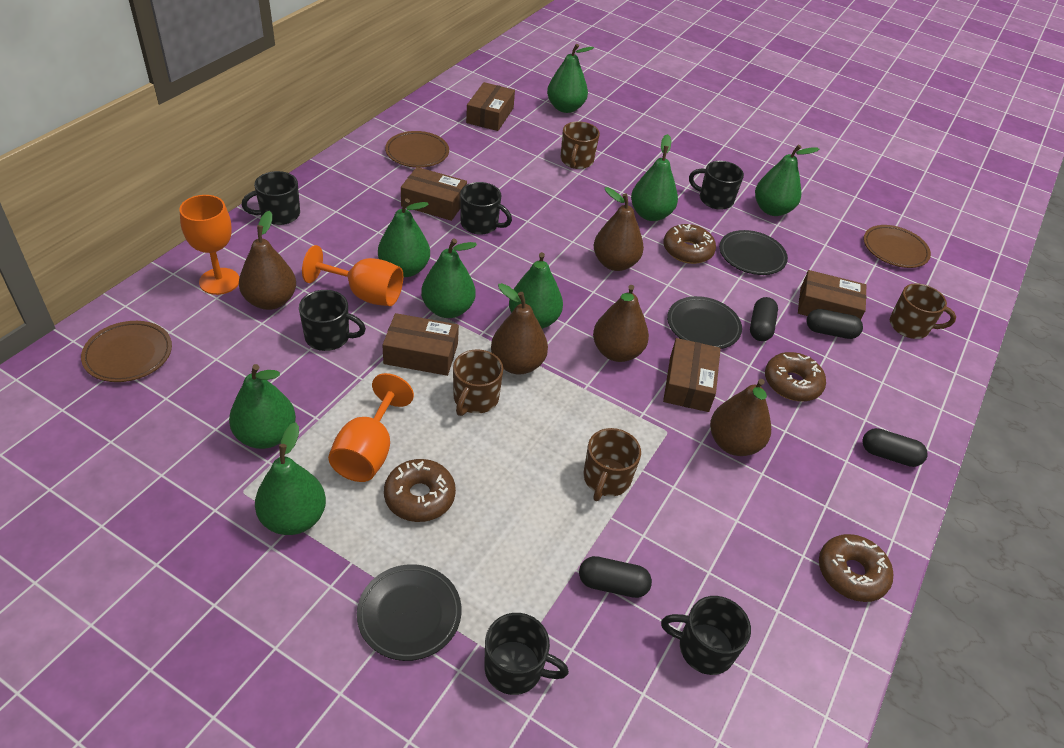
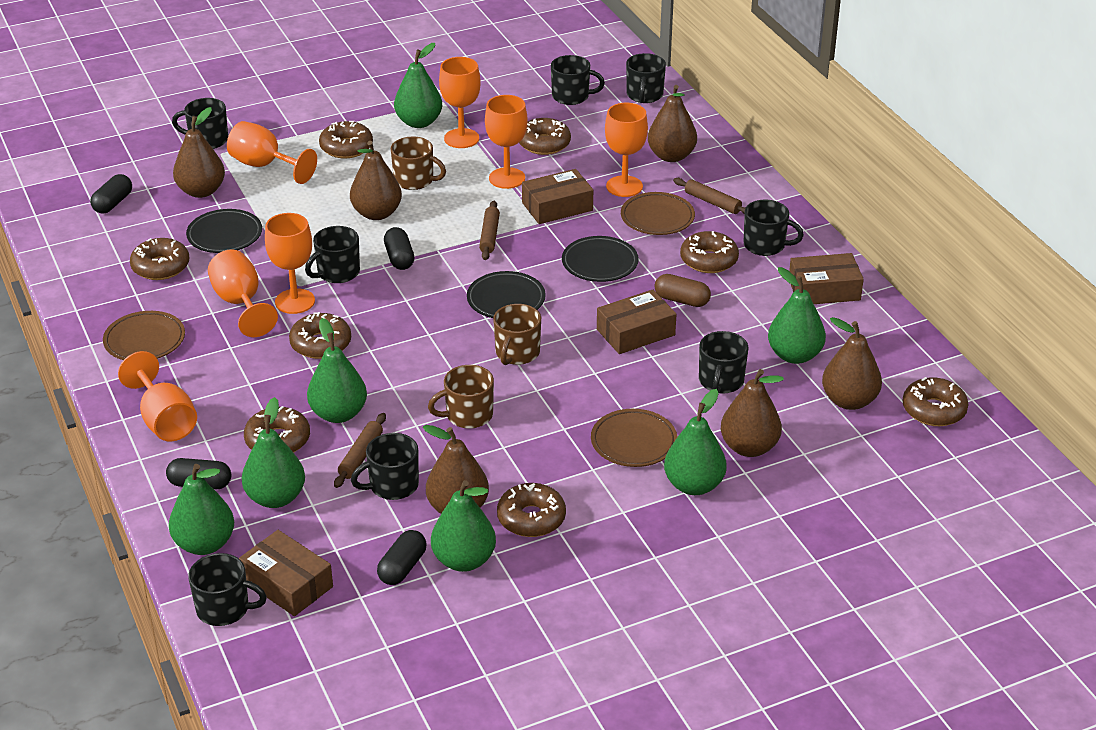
black mug: [242,171,300,225] [299,290,366,351] [460,182,512,235] [484,613,569,695] [661,596,751,675] [689,161,744,210] = 6 -> [172,98,228,149] [188,553,267,626] [305,226,360,283] [351,433,419,500] [551,55,605,105] [626,53,666,103] [699,331,749,394] [744,200,804,256] = 8
brown box: [382,313,459,376] [401,167,467,221] [466,82,515,131] [663,338,721,412] [798,270,866,320] = 5 -> [239,530,333,616] [522,169,593,224] [597,290,676,354] [789,253,864,304] = 4
brown capsule: none = 0 -> [655,274,711,307] = 1
brown donut: [384,459,456,522] [663,224,716,264] [765,352,826,401] [819,534,893,602] = 4 -> [130,238,189,280] [244,406,310,453] [289,312,351,359] [319,121,373,158] [497,483,566,537] [519,118,571,155] [680,231,739,273] [902,377,969,426] = 8
brown mug: [453,349,503,416] [560,121,600,169] [584,428,641,501] [890,283,956,339] = 4 -> [391,136,446,190] [428,365,494,429] [493,304,541,365] = 3
brown pear: [239,211,296,310] [491,283,548,375] [593,285,649,362] [594,187,644,271] [710,379,771,456] = 5 -> [173,107,225,198] [350,141,402,220] [423,425,489,514] [648,85,697,162] [721,369,784,457] [822,317,882,410] = 6
brown rolling pin: none = 0 -> [334,413,386,488] [479,201,500,260] [673,178,745,214] = 3
green pear: [229,364,296,449] [255,422,326,535] [378,198,430,277] [421,239,477,318] [509,252,563,329] [547,44,594,113] [631,134,678,221] [755,145,819,216] = 8 -> [169,464,234,555] [242,397,305,508] [307,318,367,423] [394,43,442,128] [431,480,496,572] [664,389,727,495] [768,267,826,364] = 7
orange goblet: [180,195,239,295] [302,245,403,306] [328,373,414,482] = 3 -> [118,351,197,441] [208,249,278,337] [227,121,317,184] [265,213,315,314] [439,57,481,148] [485,95,528,189] [605,103,648,197] = 7

